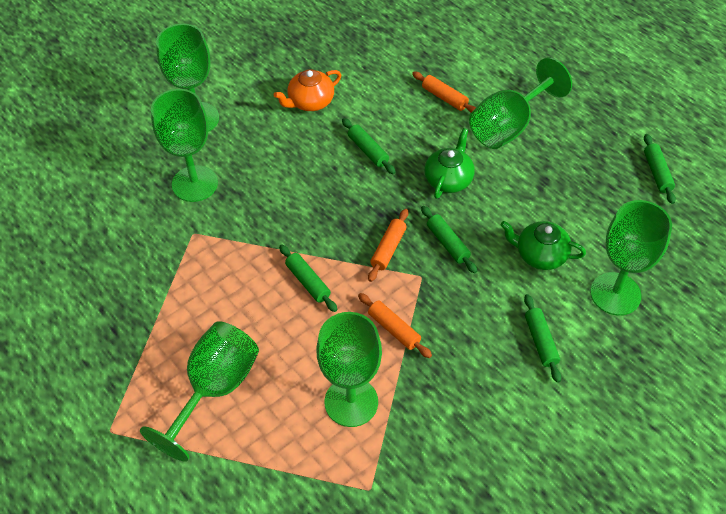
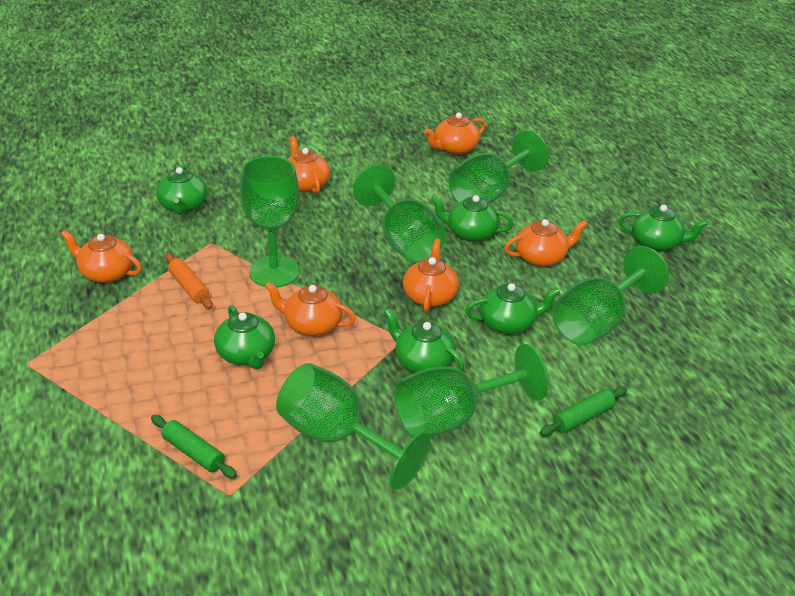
green rolling pin: [279,245,337,312] [342,118,396,174] [421,206,477,273] [524,294,561,383] [644,134,676,204] = 5 -> [151,415,237,478] [540,387,627,436] = 2
green teapot: [424,128,475,199] [500,221,586,270] = 2 -> [156,164,207,215] [214,305,275,369] [384,309,464,373] [431,195,514,242] [465,283,560,334] [619,205,708,251] = 6
orange rolling pin: [358,293,432,358] [368,209,408,282] [412,72,476,113] = 3 -> [165,253,213,309] = 1
orange teapot: [274,69,341,111] = 1 -> [61,230,142,283] [265,282,356,336] [287,136,330,194] [403,239,459,312] [424,113,486,155] [504,219,587,267] = 6

